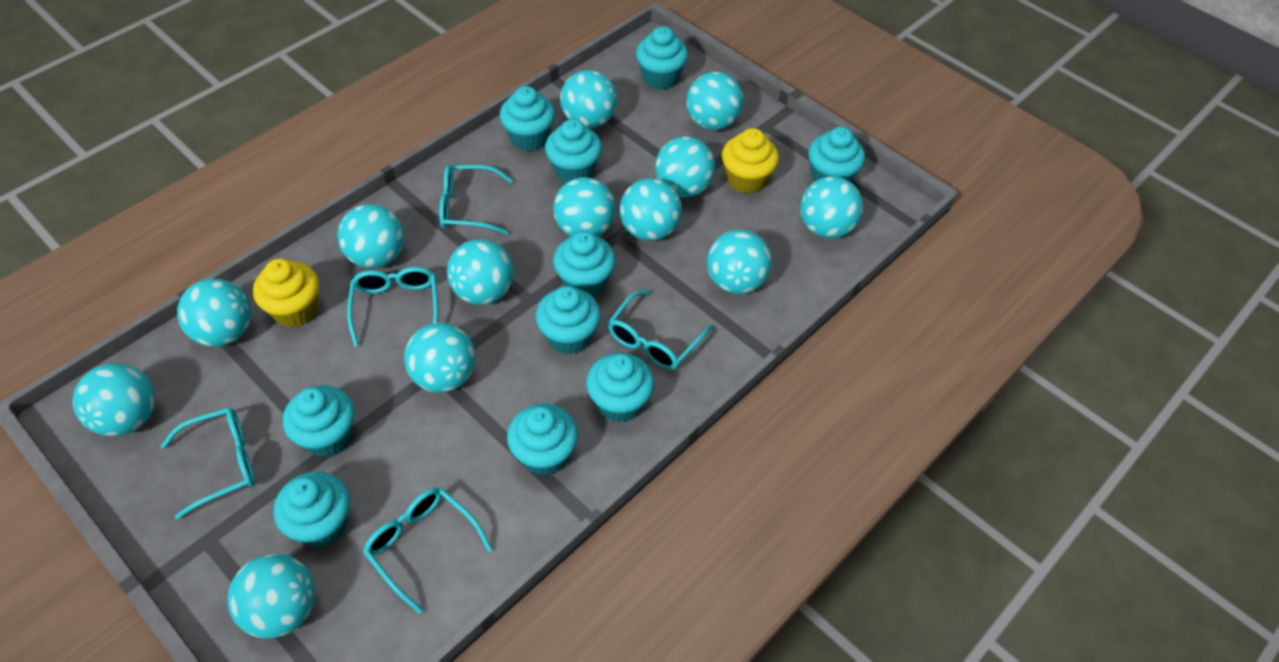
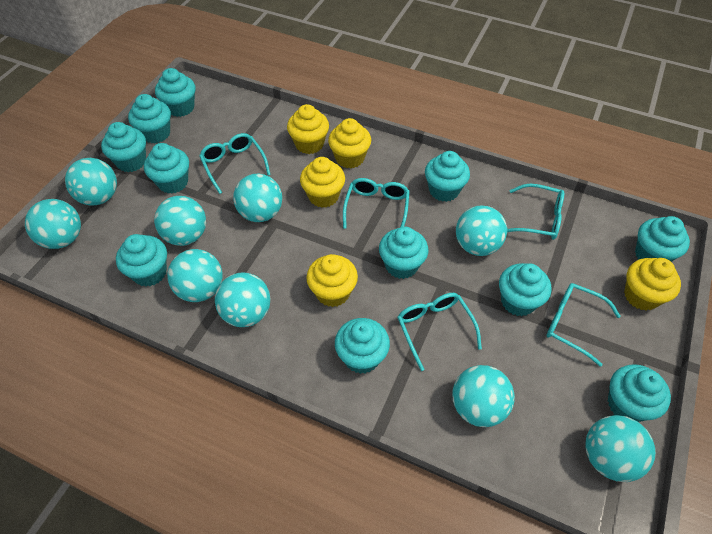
turquoise ball: [73,363,155,436] [177,279,251,347] [228,554,315,638] [338,204,404,268] [404,323,476,393] [447,239,513,305] [553,177,616,237] [560,70,617,128] [620,178,682,241] [655,137,715,197] [686,72,743,130] [707,230,772,294] [800,176,863,238] = 13 -> [25,199,81,249] [65,158,117,205] [154,196,206,246] [167,249,223,302] [215,272,270,327] [233,174,282,222] [452,365,515,427] [456,206,507,256] [586,415,656,482] = 9
turquoise cupcake: [274,472,350,547] [283,385,355,457] [500,86,555,151] [507,404,578,476] [536,286,601,354] [545,119,602,183] [553,231,616,297] [586,353,654,423] [636,26,688,90] [808,127,865,182] = 10 -> [101,122,146,172] [116,234,167,287] [128,94,171,143] [144,143,189,194] [155,68,196,117] [335,318,390,374] [379,227,428,279] [425,151,470,202] [499,263,551,316] [608,364,671,422] [635,216,690,262] = 11
yellow cupcake: [253,259,319,327] [722,128,779,194] = 2 -> [287,104,329,154] [300,157,345,208] [306,254,358,307] [328,118,371,169] [624,258,681,310] = 5

